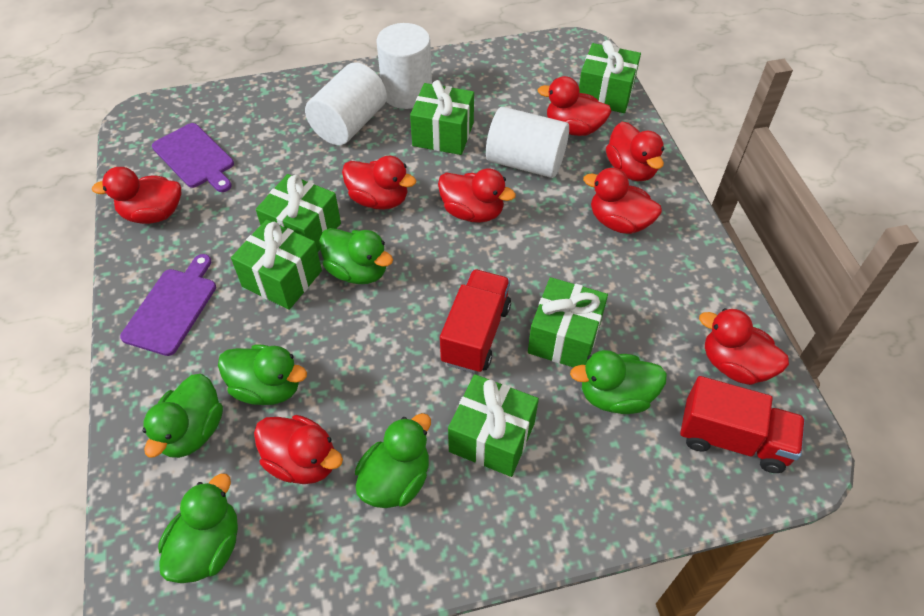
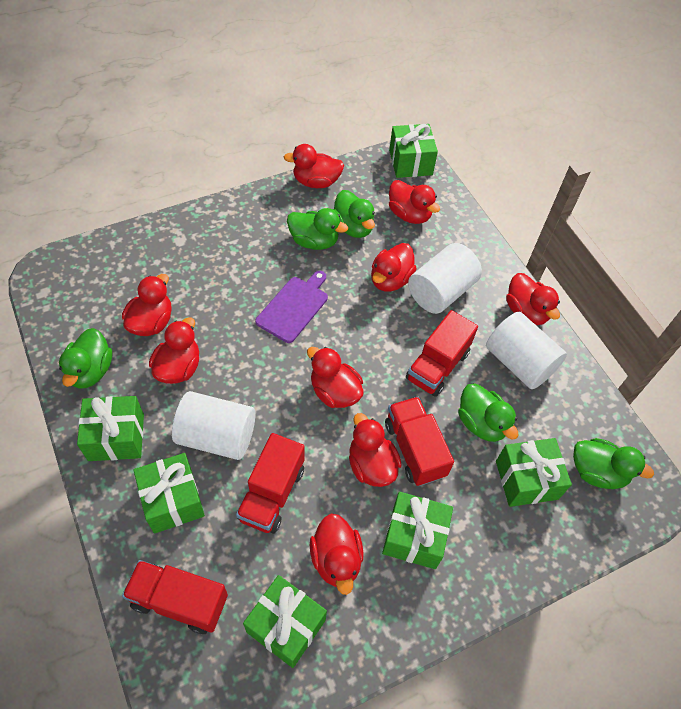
green duck: [142,374,223,458] [158,473,238,583] [218,344,307,405] [319,228,393,284] [355,413,431,508] [570,350,667,414] = 6 -> [59,328,112,389] [287,208,348,250] [333,190,375,238] [458,383,518,442] [573,438,654,489] = 5
purple cutting board: [120,254,216,356] [152,123,234,192] = 2 -> [255,271,328,343] = 1
red duck: [92,167,181,224] [254,415,343,484] [342,156,416,210] [438,169,516,223] [538,76,612,136] [583,168,662,234] [606,122,664,181] [699,308,789,385] = 8 -> [122,274,172,336] [149,317,199,384] [284,144,344,188] [307,347,364,408] [310,513,364,595] [349,413,402,487] [371,243,417,292] [389,180,440,224] [506,273,560,325] = 9
red truck: [440,269,511,373] [680,376,805,473] = 2 -> [122,560,228,634] [236,433,305,534] [385,397,454,486] [406,310,478,397] = 4

